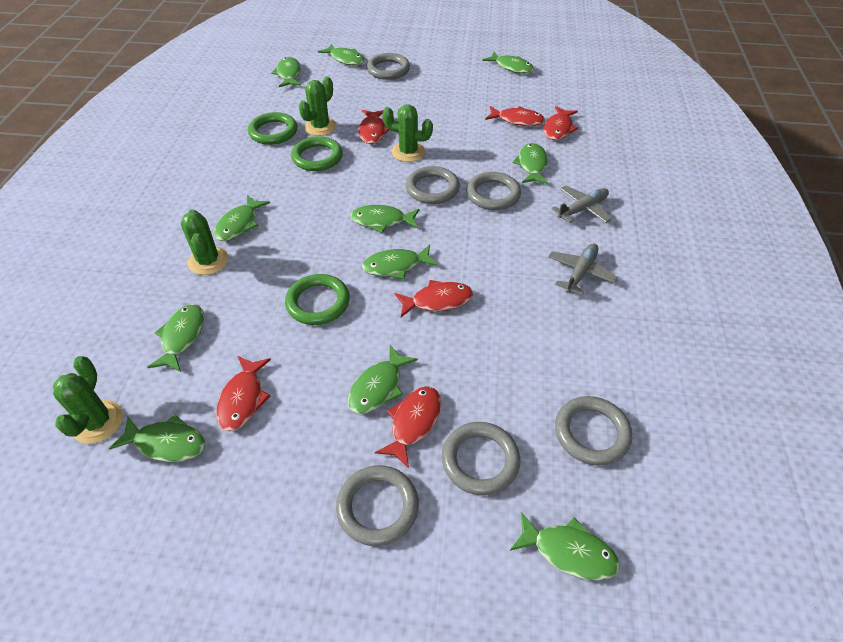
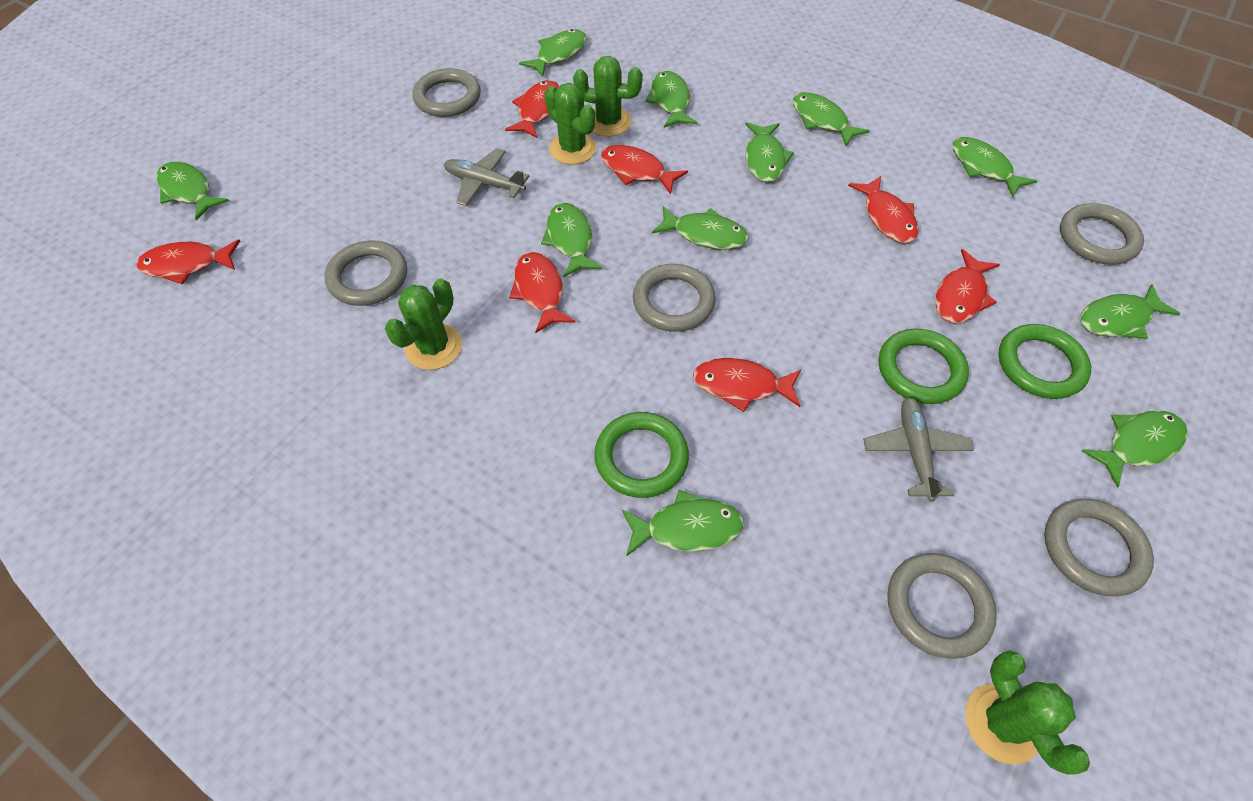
red fish: [216,356,271,431] [358,110,389,144] [375,386,441,469] [394,280,473,317] [485,106,545,126] [544,106,579,140] = 6 -> [136,240,240,284] [505,80,560,138] [509,252,575,333] [601,145,688,195] [693,358,801,412] [848,176,918,243] [935,249,1000,323] = 7

